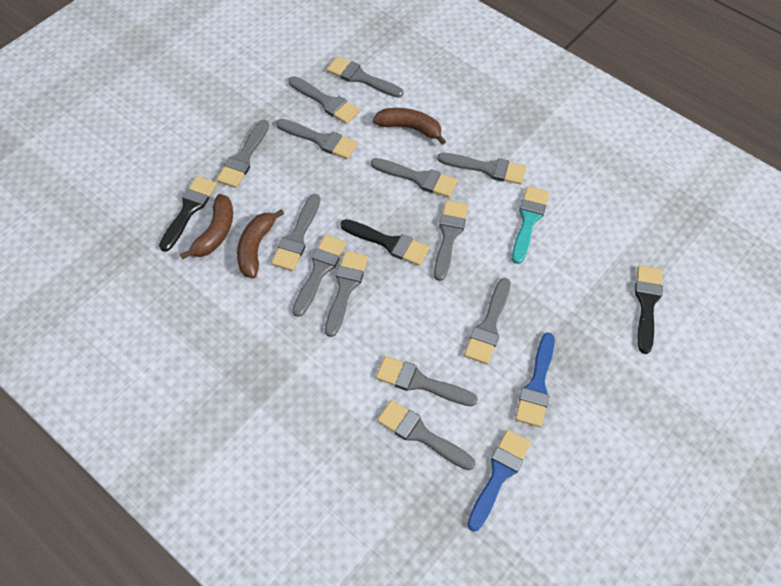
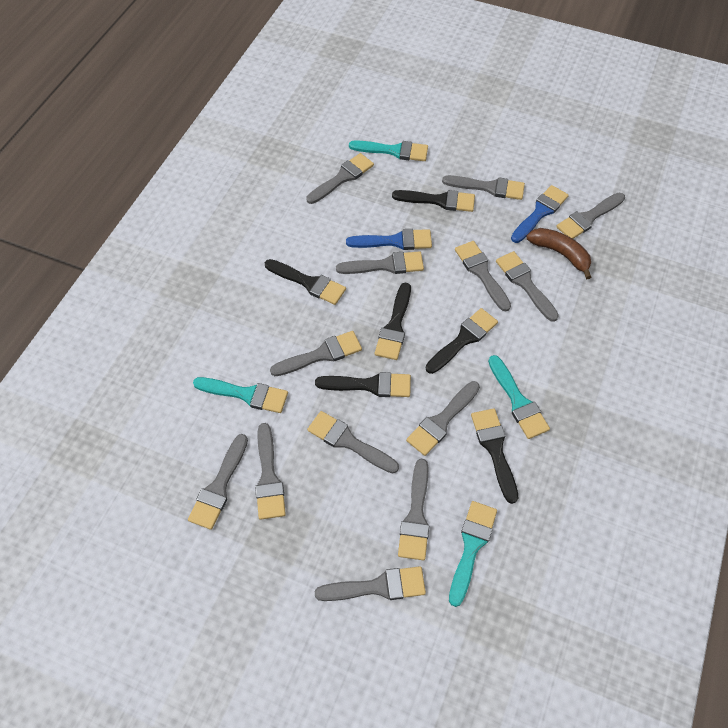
black brush: [159,176,217,252] [340,219,430,266] [635,265,663,354] = 3 -> [265,259,346,305] [315,372,411,397] [375,283,411,360] [392,190,475,212] [426,308,498,374] [471,408,518,504] = 6
brown banana: [180,194,233,260] [237,209,284,279] [373,108,446,145] = 3 -> [526,228,591,279] = 1
turquoise brush: [512,186,549,264] = 1 -> [193,377,288,413] [349,140,428,161] [449,501,497,607] [488,355,550,439] = 4

